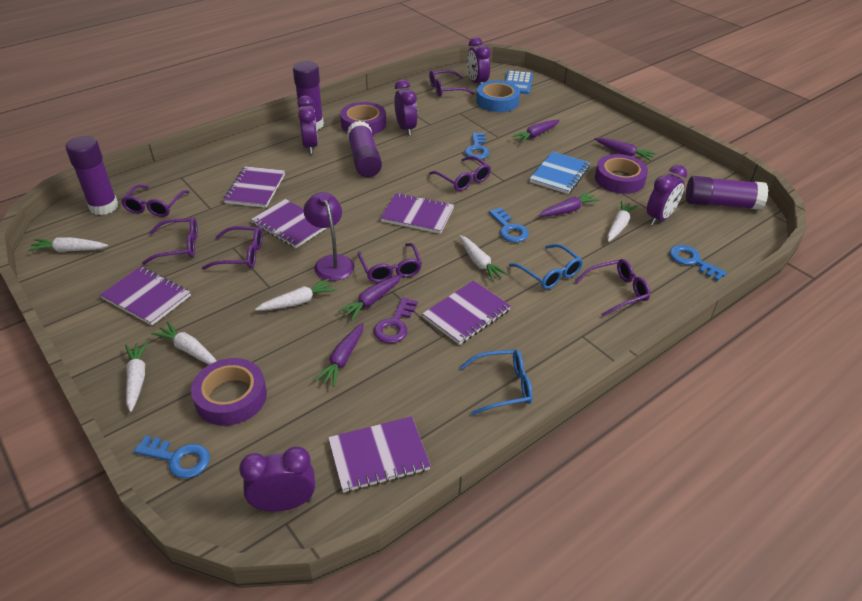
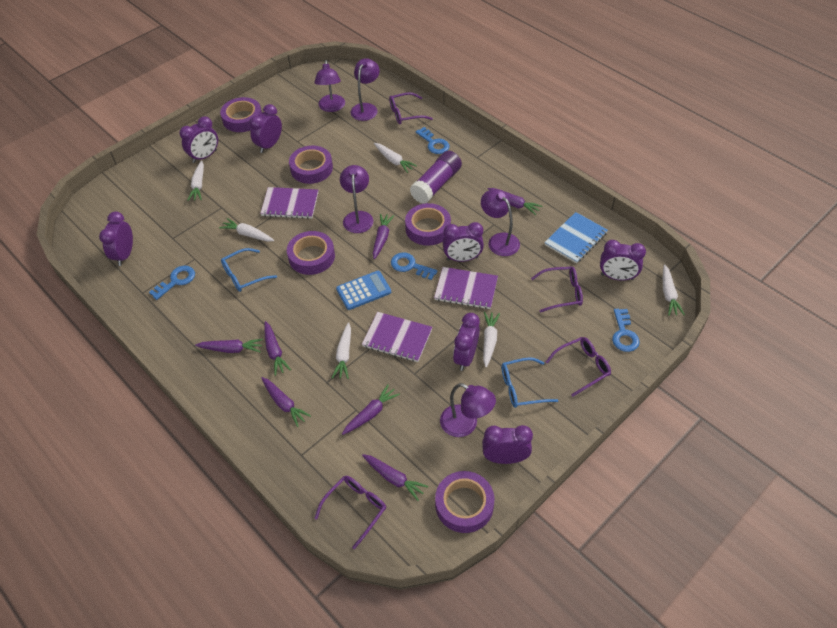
blue tape: [476,81,520,112] = 1 -> none = 0
purple carrot: [314,323,364,387] [338,274,402,321] [512,120,560,143] [538,192,600,216] [594,138,656,161] = 5 -> [195,339,263,353] [262,377,311,427] [264,321,291,376] [342,384,400,435] [362,454,428,501] [373,214,394,259] [488,188,542,215] = 7
purple clock: [239,447,315,511] [297,95,318,154] [394,80,418,136] [467,37,490,84] [647,165,687,225] = 5 -> [99,212,133,266] [179,116,218,163] [249,104,282,153] [443,222,484,262] [453,313,480,371] [482,425,533,464] [600,240,646,281] = 7
purple glasses: [121,185,190,217] [142,217,198,265] [202,226,263,270] [358,243,422,283] [429,70,475,97] [429,156,491,191] [575,259,650,317] = 7 -> [314,476,386,549] [389,92,433,124] [531,267,583,313] [546,337,611,397] = 4
purple glue stick: [65,136,118,215] [293,61,324,130] [347,121,382,177] [686,176,768,210] = 4 -> [410,151,462,204] = 1
purple key: [374,297,418,343] = 1 -> none = 0
purple lamp: [304,192,354,281] = 1 -> [314,60,345,112] [340,165,373,233] [351,58,380,121] [440,383,496,437] [481,189,520,256] = 5
purple notebook: [100,266,191,326] [223,166,285,208] [251,199,326,248] [328,416,431,492] [380,193,454,234] [422,280,511,345] = 6 -> [260,187,318,219] [362,312,432,362] [434,267,498,309] = 3
purple tape: [191,358,267,426] [340,102,386,135] [595,154,648,194] = 3 -> [220,97,262,132] [287,231,335,275] [289,146,333,184] [405,203,451,246] [435,471,494,533] = 5

